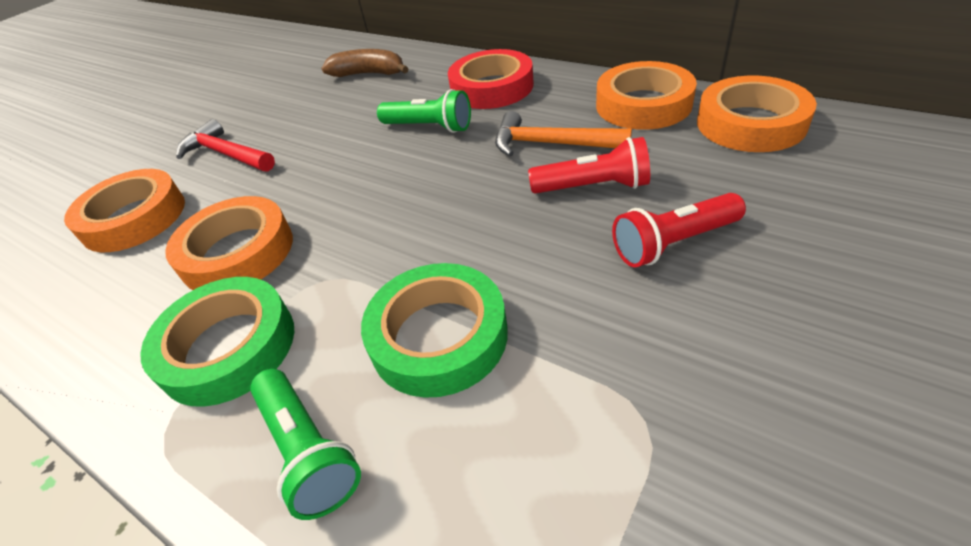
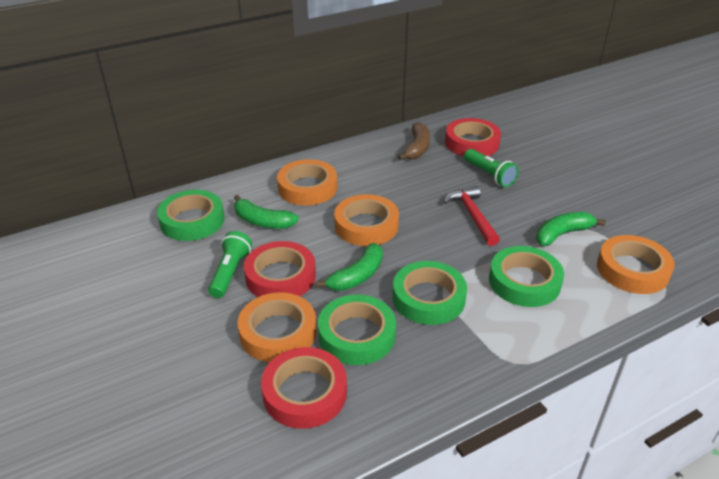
green banana: none = 0 -> [234,195,299,229] [316,243,383,291] [536,212,606,246] = 3
green tape: [140,277,294,407] [361,263,508,398] = 2 -> [157,190,224,241] [318,295,396,365] [393,261,467,325] [489,246,564,307] = 4
orange hammer: [495,111,632,156] = 1 -> none = 0
red flashlight: [528,137,650,194] [612,193,746,268] = 2 -> none = 0
red tape: [448,49,534,109] = 1 -> [244,241,316,297] [261,347,347,429] [445,118,501,156] = 3

